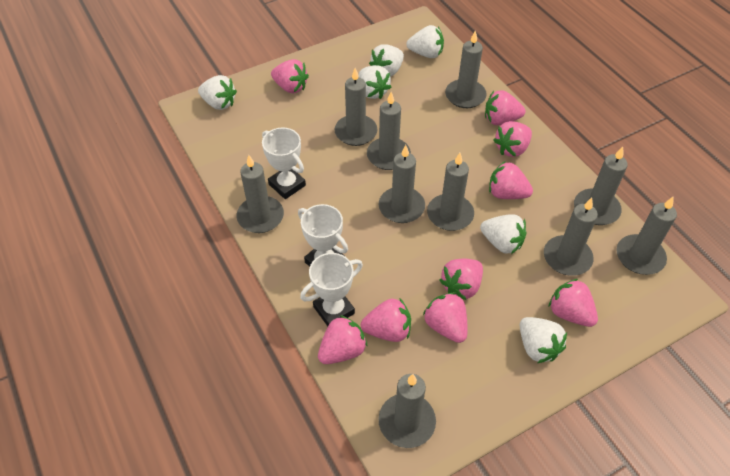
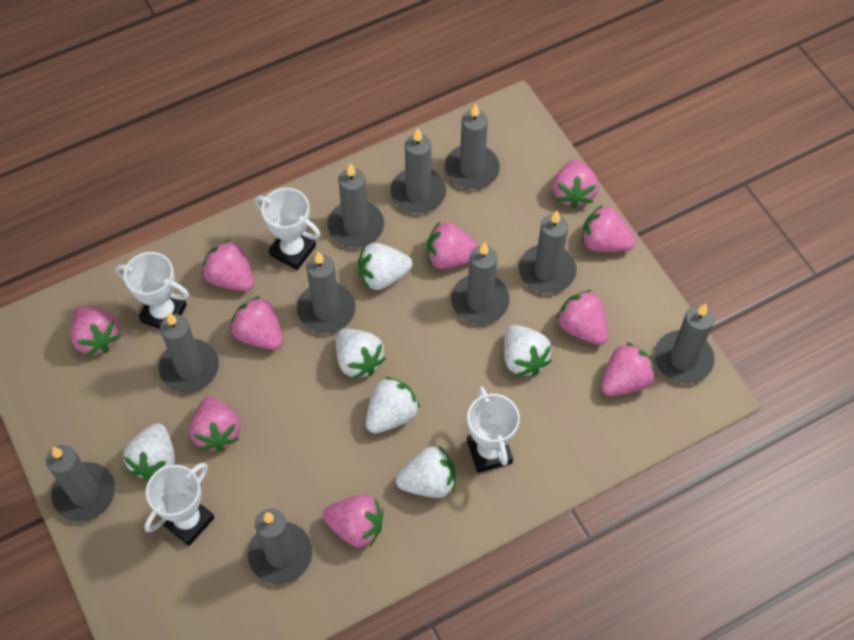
pink strawberry: [271,59,309,93] [318,315,367,364] [361,299,411,342] [423,292,468,343] [439,259,483,300] [485,90,525,125] [489,161,533,199] [493,121,532,157] [548,279,598,327] = 9 -> [70,306,121,356] [189,396,240,452] [202,240,254,291] [230,296,283,350] [323,494,383,548] [427,222,479,269] [553,159,599,209] [556,290,608,345] [582,205,636,252] [601,342,656,396] = 10
white trophy: [262,128,306,199] [298,204,348,266] [300,253,363,326] = 3 -> [115,252,189,329] [144,463,214,546] [254,188,321,270] [467,386,520,473] = 4

